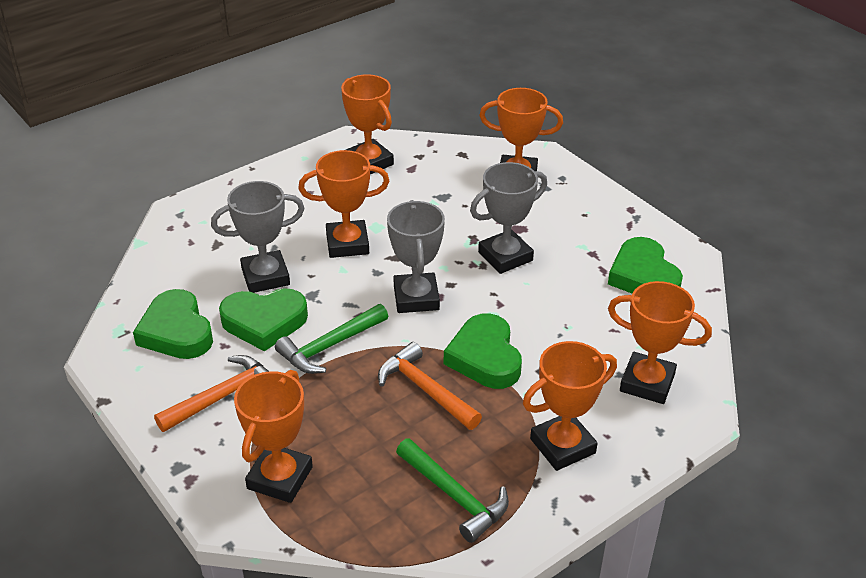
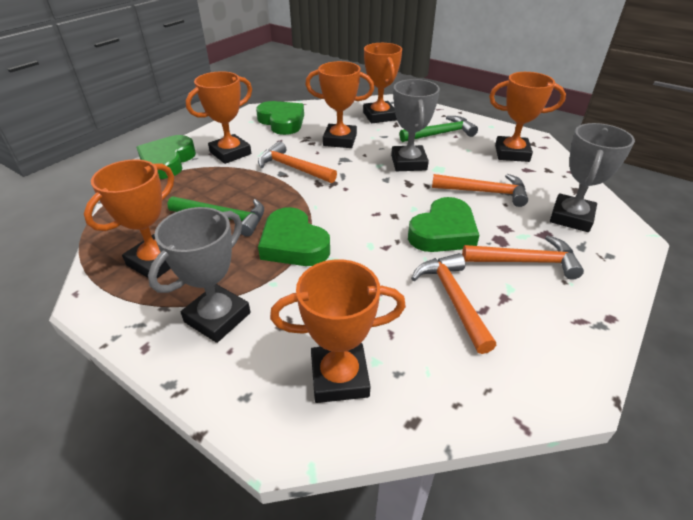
orange hammer: [154,355,269,432] [378,342,482,430] = 2 -> [258,141,337,183] [411,253,496,354] [432,174,528,207] [462,235,584,280] = 4

